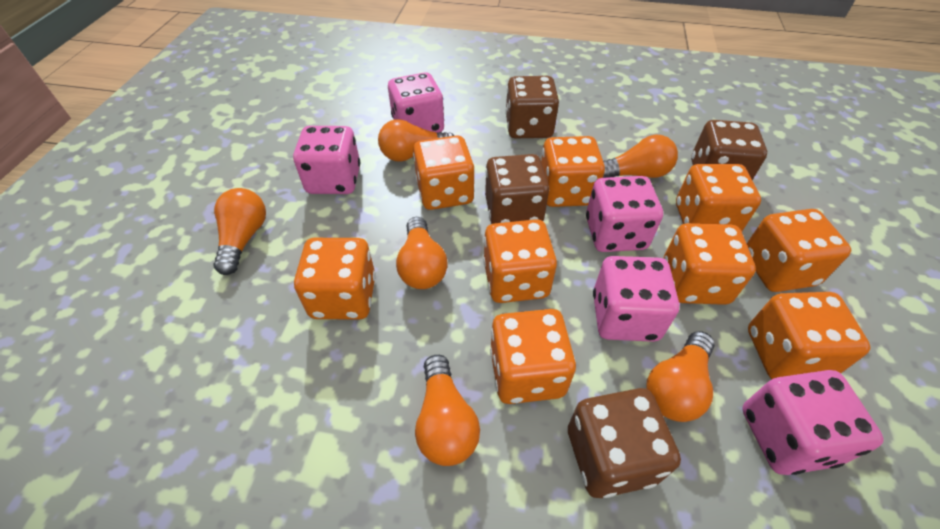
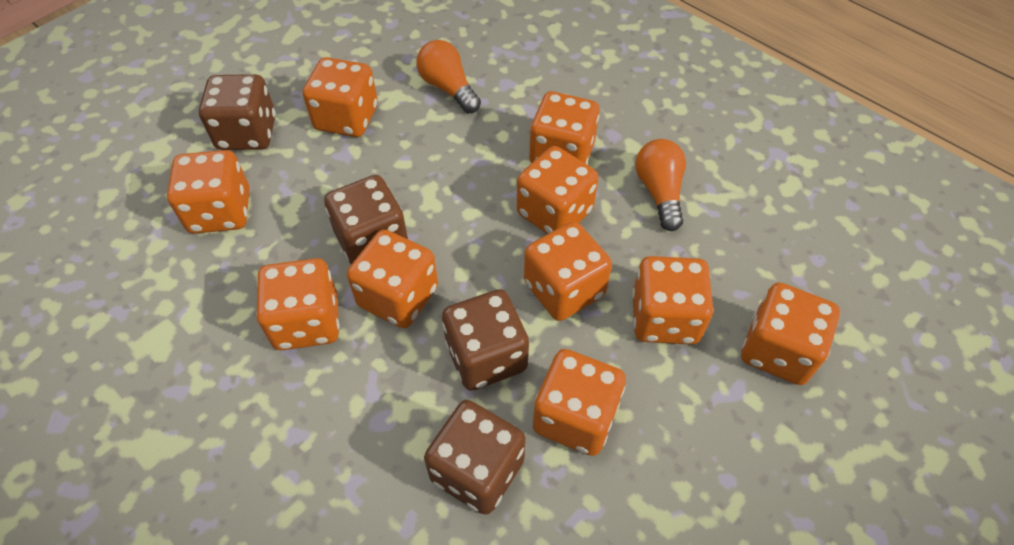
orange dice: [294,238,376,320] [413,136,475,210] [483,219,557,303] [490,309,576,404] [541,136,605,207] [664,223,756,305] [676,164,761,231] [747,209,851,292] [748,292,871,379] = 9 -> [167,150,249,234] [256,258,339,350] [303,57,378,137] [347,229,438,328] [517,146,598,234] [524,222,612,321] [529,91,599,164] [533,349,626,456] [632,256,713,345] [741,283,840,385] = 10
orange light bulb: [213,188,266,275] [378,119,454,162] [396,217,448,289] [415,355,480,466] [603,135,678,178] [646,331,715,422] = 6 -> [416,40,481,113] [635,139,686,231] = 2
pink dice: [293,126,360,194] [388,72,444,133] [586,176,663,252] [593,256,679,342] [742,370,884,475] = 5 -> none = 0

